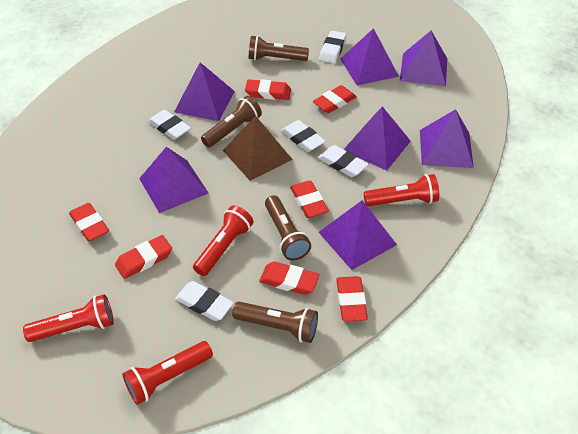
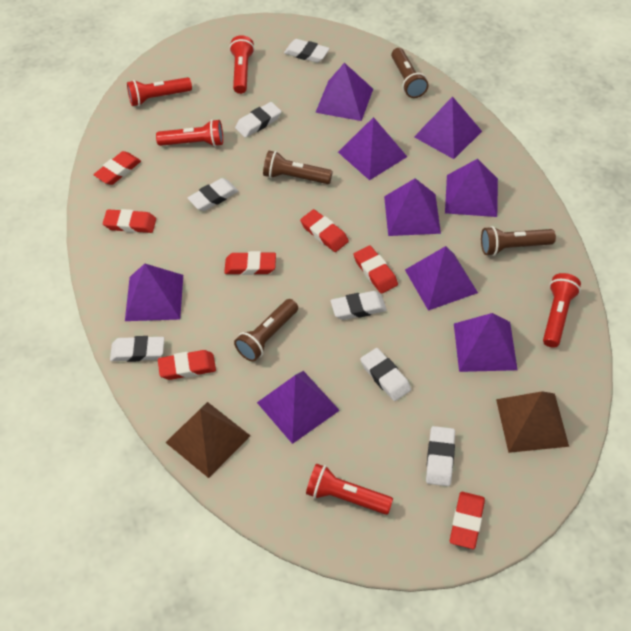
brown pyramid: [223,116,293,181] = 1 -> [165,402,251,478] [496,391,569,453] = 2
purple pyramid: [139,147,209,213] [174,62,235,121] [319,200,397,270] [340,28,399,86] [343,106,410,171] [400,31,447,86] [420,109,474,168] = 7 -> [125,264,183,321] [257,371,340,444] [315,63,373,121] [338,117,407,180] [384,178,441,236] [405,246,478,311] [414,96,482,159] [445,159,498,217] [454,313,518,372] = 9
red flashlight: [23,294,114,342] [123,341,213,405] [193,205,254,276] [364,174,439,206] = 4 -> [127,77,192,106] [156,119,223,147] [229,35,255,94] [306,463,393,515] [543,273,581,348] = 5
white eraser: [148,110,191,140] [175,281,234,321] [281,120,326,152] [318,145,368,177] [319,31,346,63] = 5 -> [110,336,164,362] [188,178,238,211] [235,102,281,138] [284,39,330,63] [331,291,387,320] [360,348,411,401] [426,426,455,486] = 7

